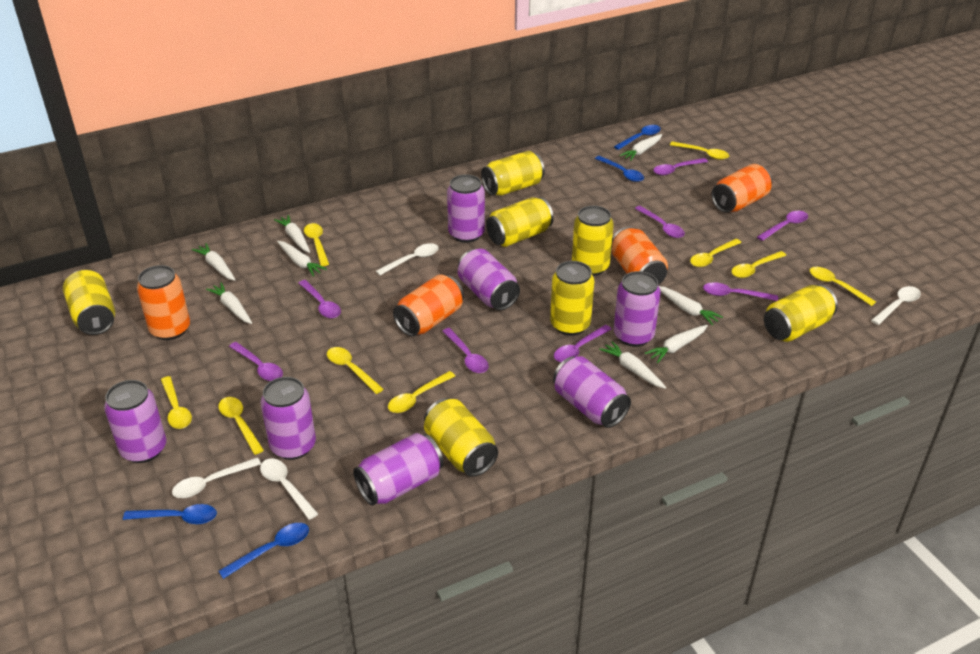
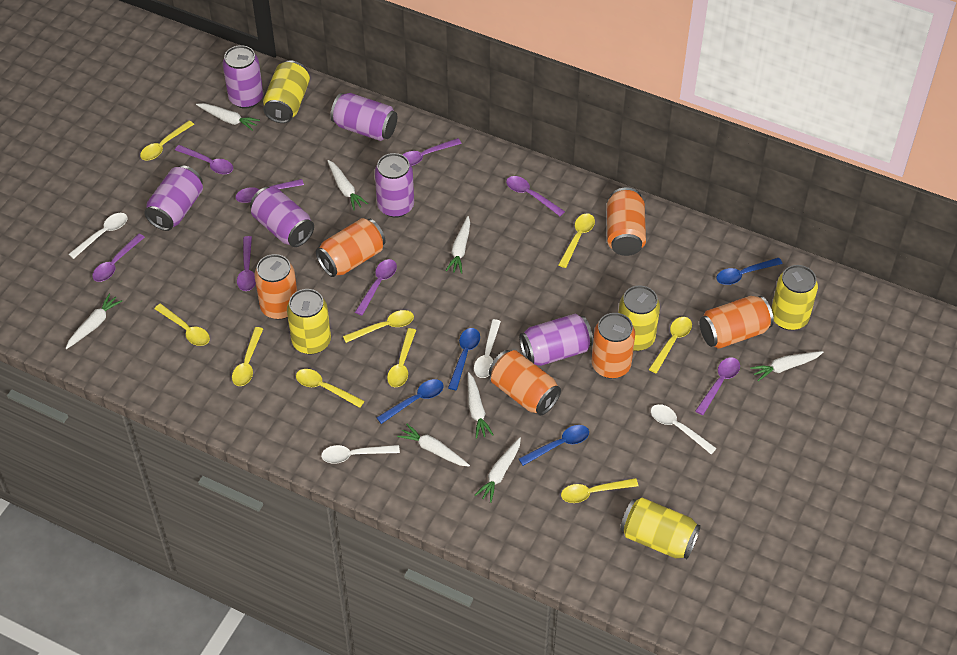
orange can: [137,265,190,340] [393,274,464,336] [611,226,668,285] [712,164,772,213] = 4 -> [254,254,297,320] [316,218,386,277] [489,350,561,415] [591,313,635,379] [607,187,646,256] [700,296,774,349] = 6
purple can: [104,380,166,463] [261,377,316,460] [353,433,443,506] [447,174,485,243] [458,249,520,310] [553,356,631,428] [614,271,661,347] = 7 -> [144,165,203,231] [223,45,263,109] [250,187,314,247] [331,93,397,141] [375,153,414,218] [519,314,593,366] = 6
yellow can: [63,270,115,335] [424,398,498,477] [481,151,545,196] [486,197,554,247] [550,261,594,336] [572,206,614,276] [764,285,838,342] = 7 -> [263,61,310,123] [287,289,331,354] [618,286,660,351] [620,498,701,559] [771,265,818,330] = 5

